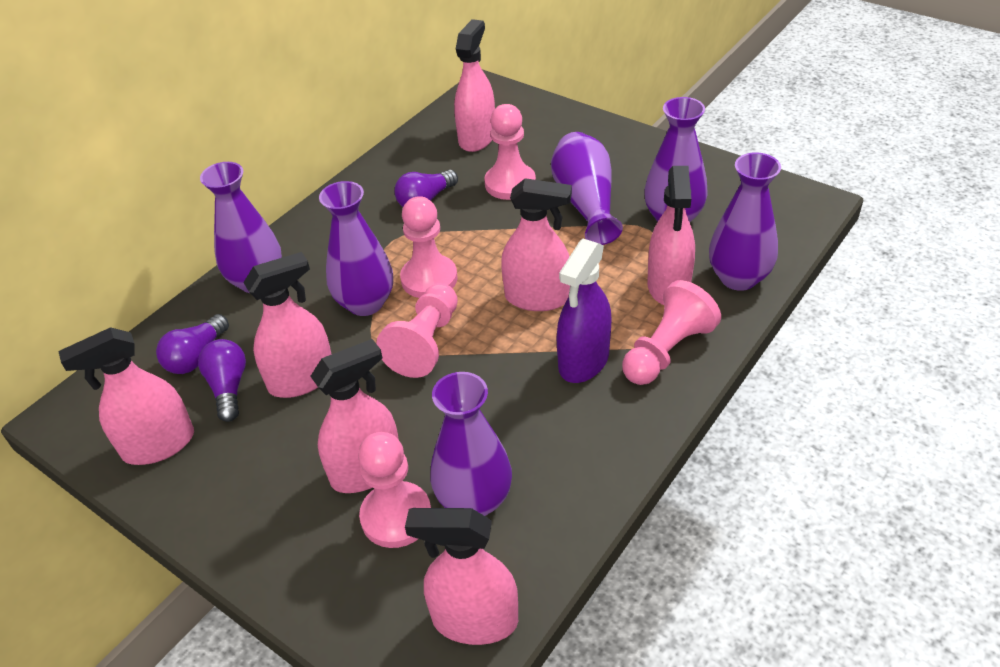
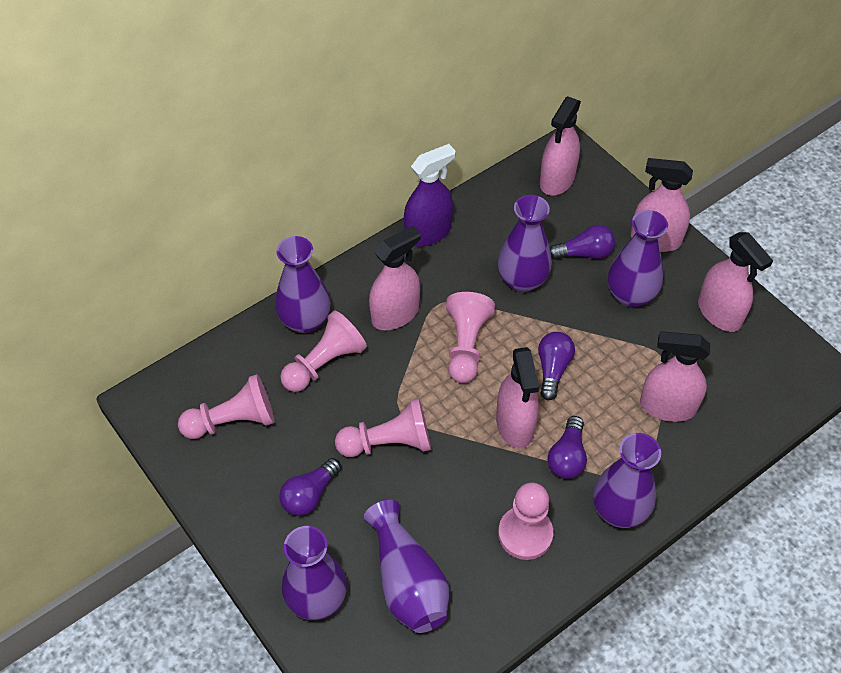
pink spray bottle: [58,327,194,465] [243,252,331,398] [311,339,399,493] [405,508,518,645] [454,19,495,152] [501,178,572,311] [647,166,695,305] = 7 -> [369,226,420,330] [496,347,539,449] [540,96,581,196] [631,158,693,252] [640,331,710,422] [698,232,773,332] = 6
purple light bulb: [156,314,229,374] [198,339,246,422] [395,170,458,207] = 3 -> [279,458,341,516] [538,332,575,400] [548,416,587,479] [550,225,615,260] = 4

